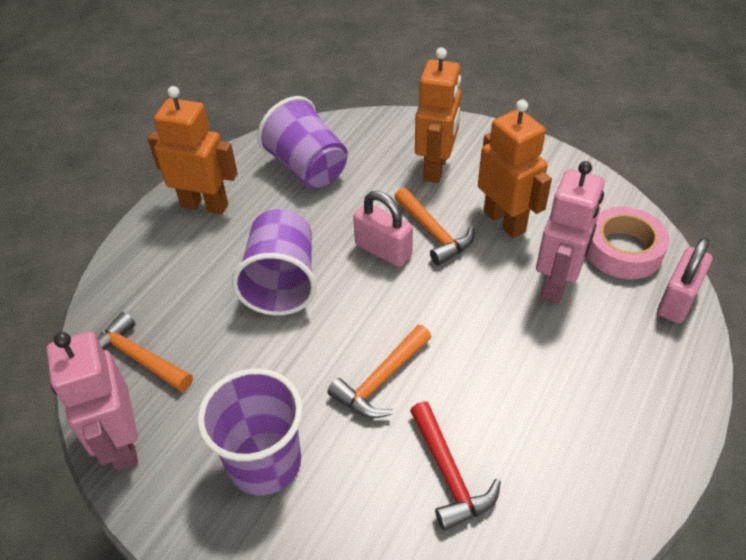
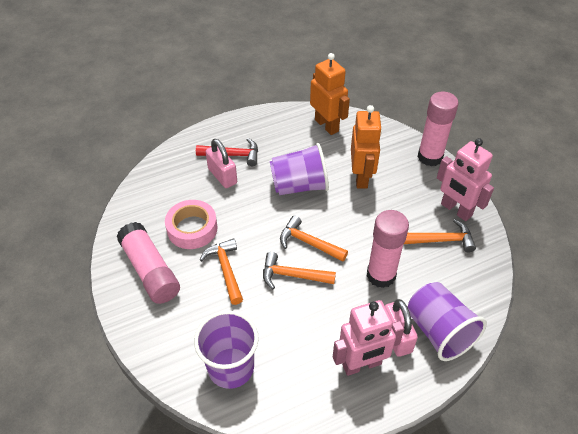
orange hammer: [97,312,193,392] [327,325,431,418] [394,188,474,266] = 3 -> [200,238,243,305] [263,252,336,289] [280,215,348,262] [404,219,476,252] = 4
orange robot: [148,86,238,214] [415,47,461,183] [478,99,552,238] = 3 -> [310,53,350,135] [351,105,382,188] = 2
pink glue stick: none = 0 -> [117,222,180,304] [367,210,409,288] [418,91,459,166] = 3

